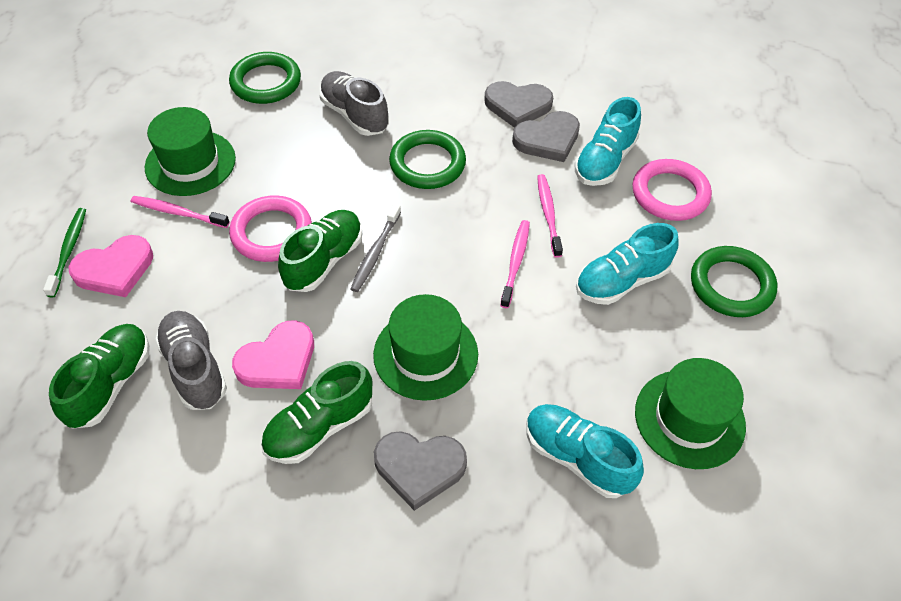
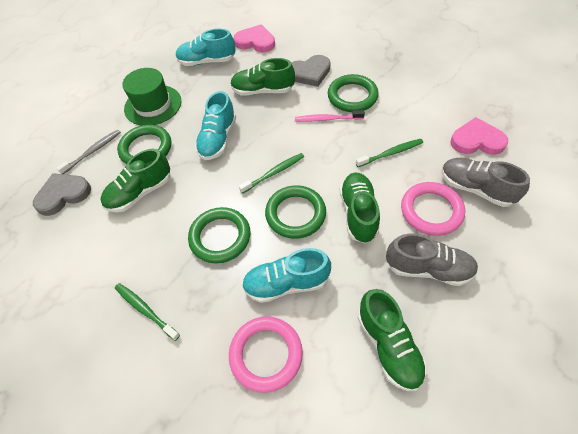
green hat: [145,107,236,196] [373,294,478,401] [635,358,746,469] = 3 -> [122,68,181,126] = 1
green ring: [229,52,301,104] [389,130,466,189] [691,246,778,317] = 3 -> [117,125,171,164] [188,207,250,263] [265,185,326,239] [328,74,379,112] = 4
green shoe: [49,324,150,429] [261,361,372,464] [278,210,363,292] = 3 -> [101,149,171,212] [230,58,295,95] [340,173,380,243] [358,289,427,391] = 4
green toothbrush: [43,208,86,297] = 1 -> [115,283,180,341] [239,153,304,194] [356,139,423,167] = 3
grey heart: [374,431,467,511] [484,81,553,128] [512,111,580,162] = 3 -> [33,173,91,216] [291,55,331,87] = 2
pink toothbrush: [131,196,230,228] [500,220,530,308] [537,174,563,258] = 3 -> [295,110,365,122] = 1

